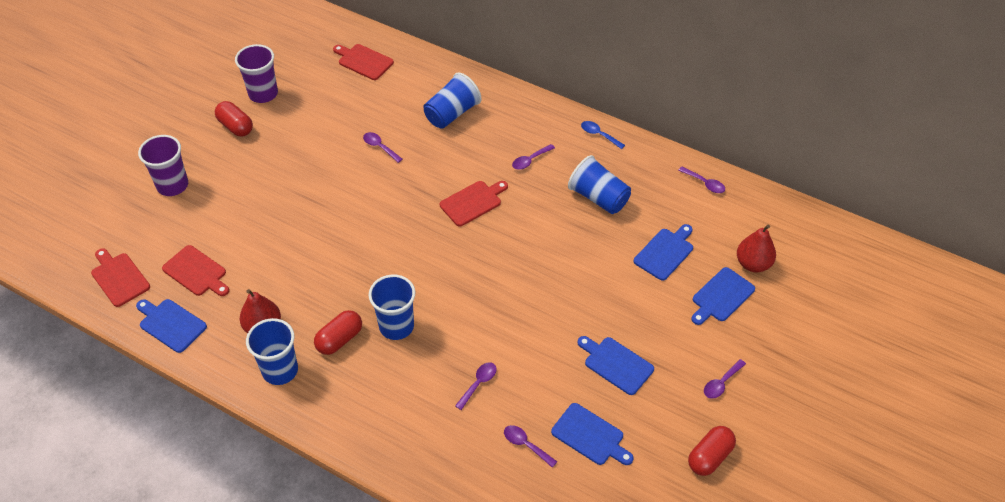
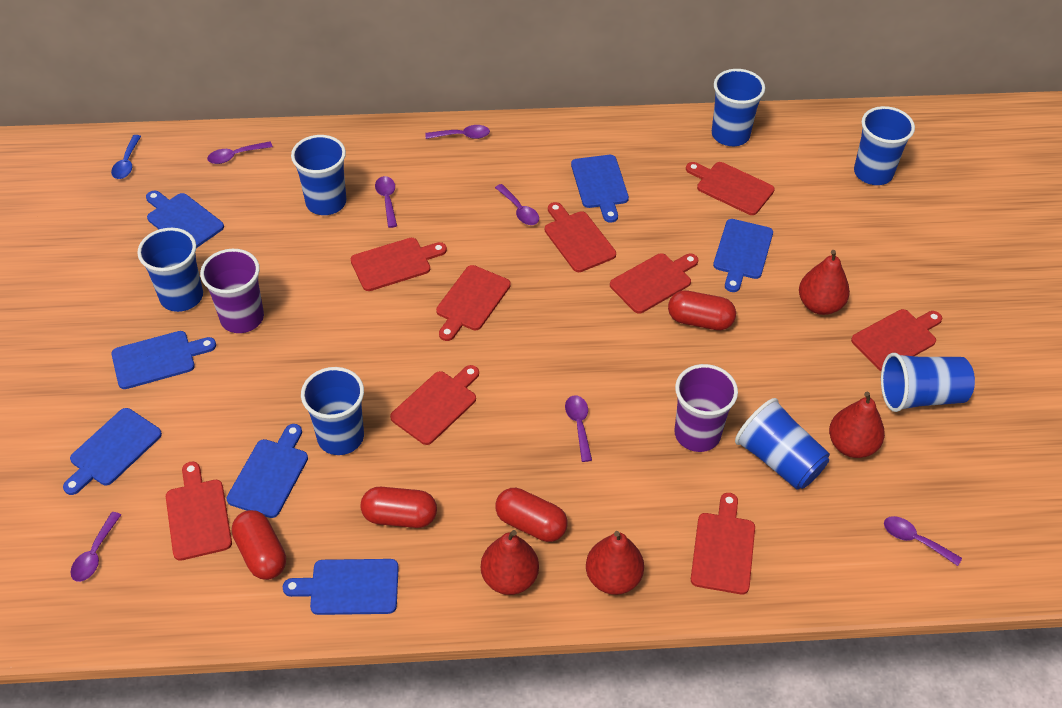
blue cup: [246,318,298,385] [369,274,415,340] [423,72,482,129] [568,155,631,214] = 4 -> [137,228,203,312] [291,135,346,215] [301,367,364,455] [712,69,765,146] [735,398,830,489] [854,106,915,185] [881,353,975,412] = 7
blue cutting board: [136,299,207,353] [551,403,634,465] [577,336,654,395] [634,224,693,281] [691,267,755,325] = 5 -> [63,408,162,495] [111,331,216,389] [146,190,224,248] [227,424,308,518] [283,559,399,615] [571,155,629,222] [713,219,773,292] = 7
purple spoon: [363,132,403,163] [455,362,496,410] [504,425,557,468] [512,144,555,170] [678,166,725,193] [704,359,746,399] = 6 -> [70,512,121,582] [207,141,273,164] [375,176,397,228] [425,125,490,139] [495,184,539,225] [565,395,592,462] [884,516,962,566] = 7
red capsule: [215,101,253,137] [314,310,362,355] [688,426,736,476] = 3 -> [232,510,286,580] [360,487,437,528] [495,488,567,542] [668,290,736,330] = 4
red cutting board: [91,248,150,307] [162,245,229,296] [333,44,394,80] [440,181,508,226] = 4 -> [166,462,232,561] [351,238,447,291] [390,365,479,445] [436,265,511,341] [545,202,616,272] [610,253,698,314] [686,162,775,215] [691,493,755,594] [851,309,942,371] = 9
red pear: [240,289,281,333] [737,225,776,272] = 2 -> [481,530,539,595] [586,531,644,595] [799,250,850,315] [829,392,885,458] = 4

